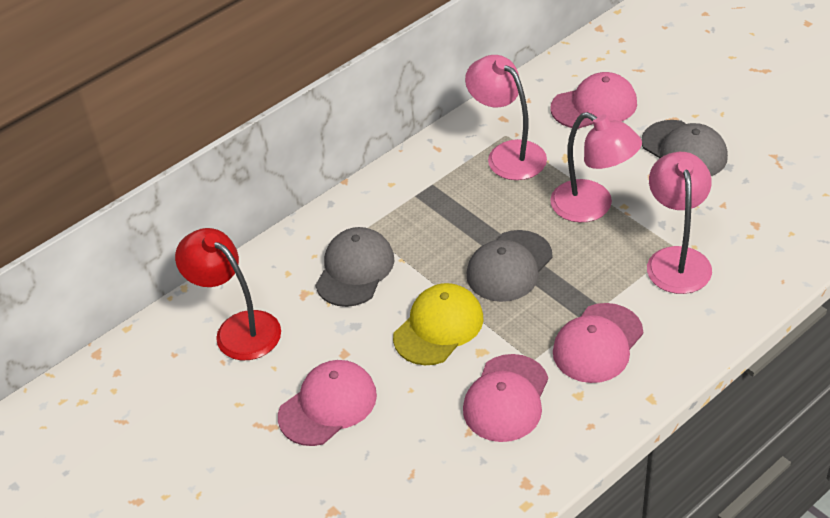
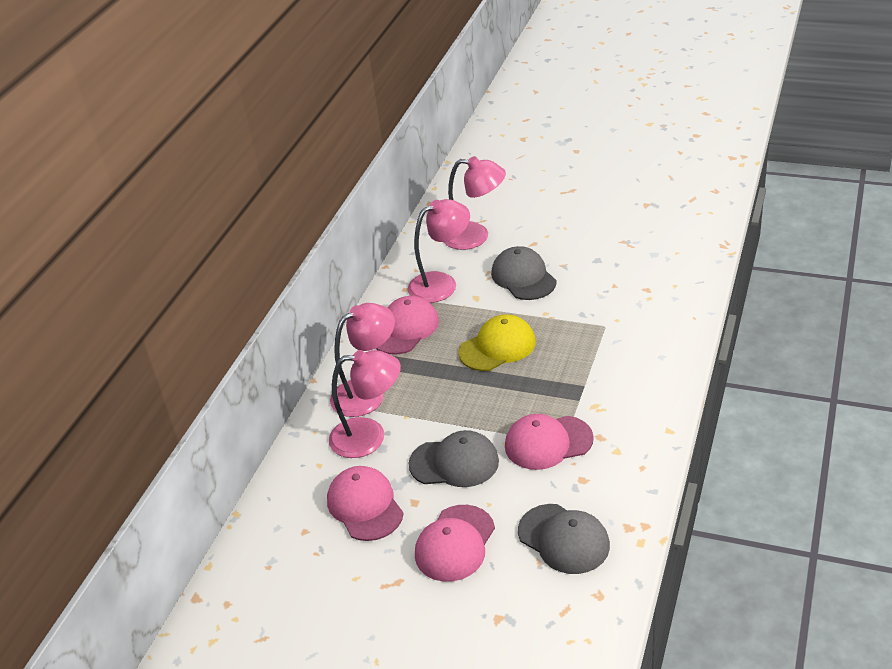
pink lamp: [465,55,547,180] [550,112,642,223] [647,152,712,294] = 3 -> [329,350,401,458] [330,303,395,417] [408,199,470,303] [444,156,506,250] = 4
red lamp: [175,228,281,360] = 1 -> none = 0

